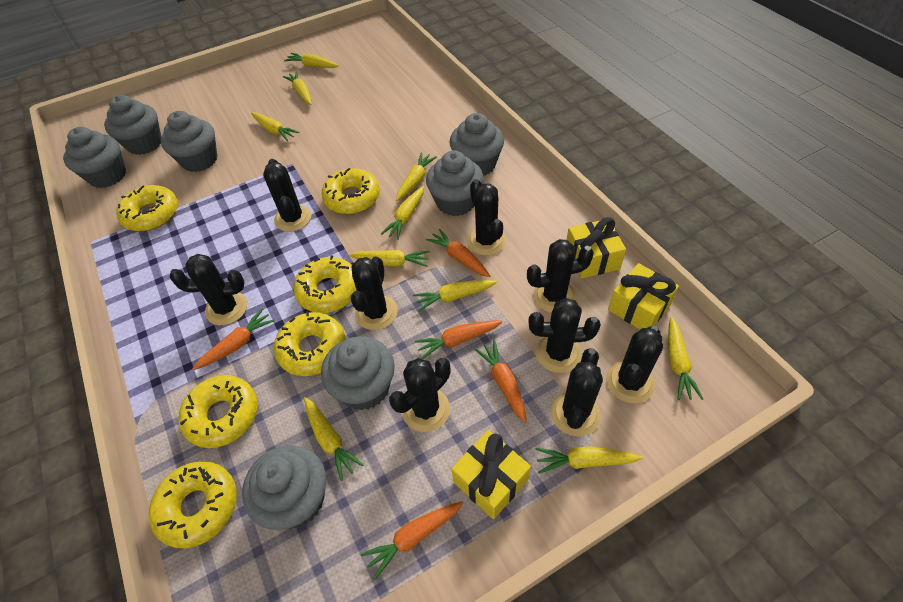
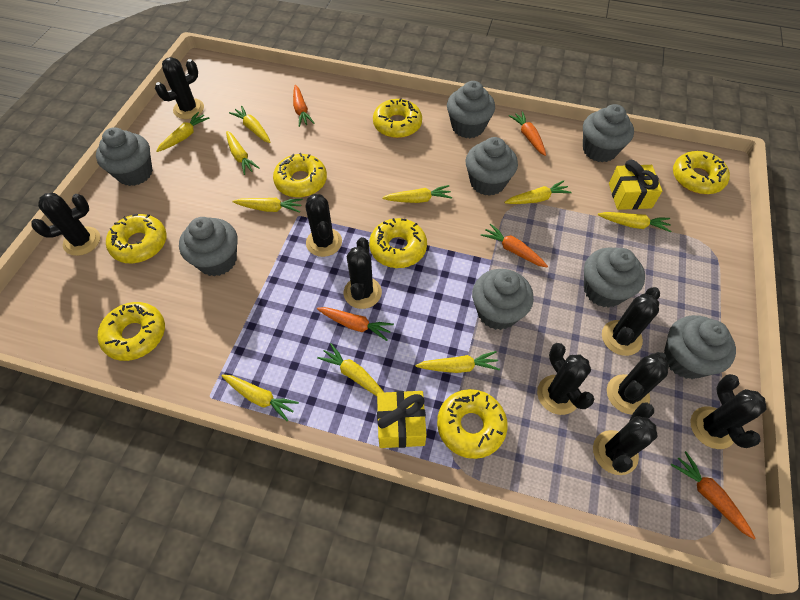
grey cupcake: [63,127,126,188] [104,95,161,155] [161,111,218,172] [242,445,326,530] [321,336,395,410] [426,151,484,216] [449,113,504,176] = 7 -> [96,127,153,186] [179,217,238,276] [447,81,495,138] [465,137,518,196] [472,269,534,330] [583,104,634,162] [584,247,645,308] [664,315,736,379] = 8
yellow donut: [116,185,178,231] [149,461,237,549] [179,375,258,448] [274,311,346,376] [293,255,357,313] [321,168,380,214] = 6 -> [97,302,165,361] [106,214,167,263] [273,153,327,198] [369,218,427,268] [373,98,422,138] [437,389,507,459] [673,151,730,194] = 7
yellow gift: [451,430,531,519] [567,217,626,279] [608,263,679,329] = 3 -> [377,391,426,448] [609,160,662,210] = 2

